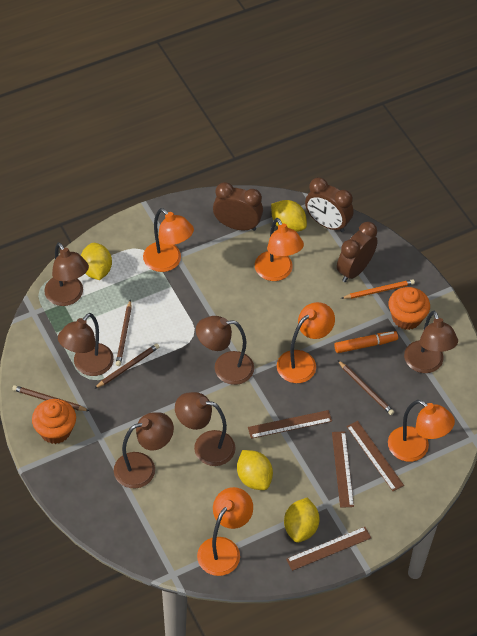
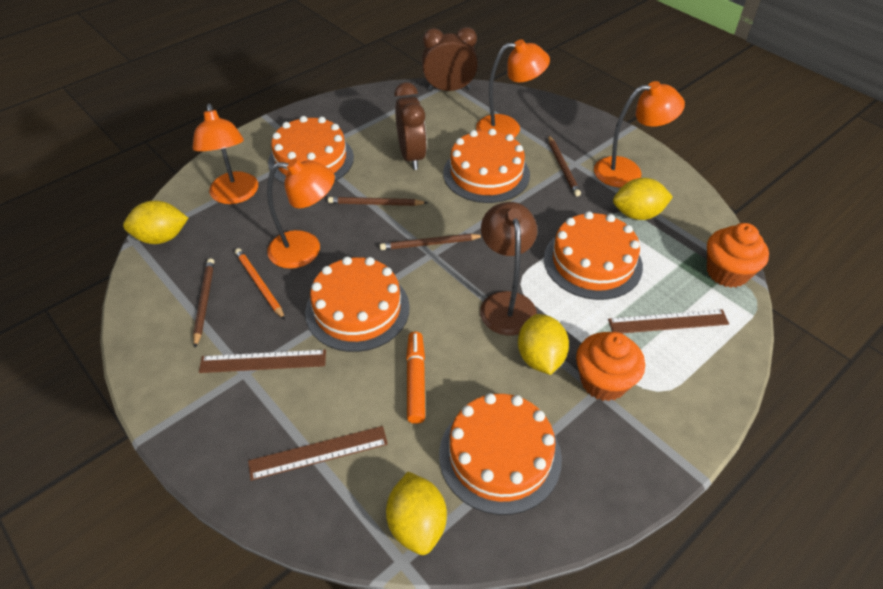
brown clock: [213,182,263,231] [305,177,354,232] [337,222,378,282] = 3 -> [394,82,427,170] [422,27,478,91] = 2
brown lamp: [44,242,89,306] [58,313,114,376] [114,412,174,488] [175,392,236,466] [196,316,254,385] [404,311,458,373] = 6 -> [480,202,537,335] = 1
brown ruler: [248,410,332,439] [286,527,371,571] [332,431,354,508] [347,421,404,491] = 4 -> [199,350,326,373] [248,426,388,481] [608,309,729,333] = 3
orange cake: none = 0 -> [268,116,354,184] [305,257,410,352] [439,393,562,515] [443,129,530,203] [544,211,643,300] = 5
orange lamp: [143,208,194,272] [197,487,253,576] [255,218,304,281] [277,302,335,383] [388,400,455,462] = 5 -> [193,104,258,204] [267,158,335,269] [476,39,550,138] [594,81,685,187] = 4

